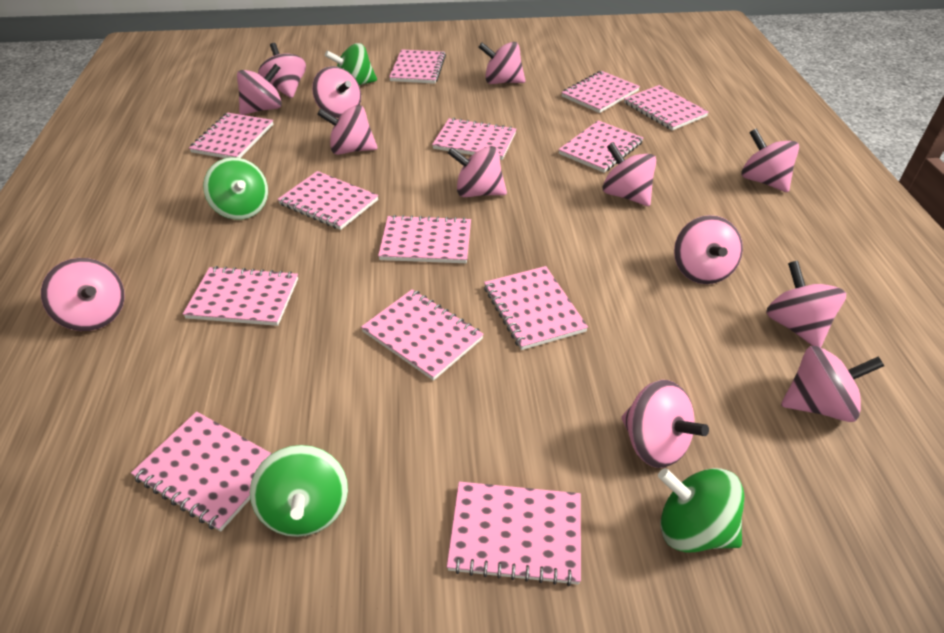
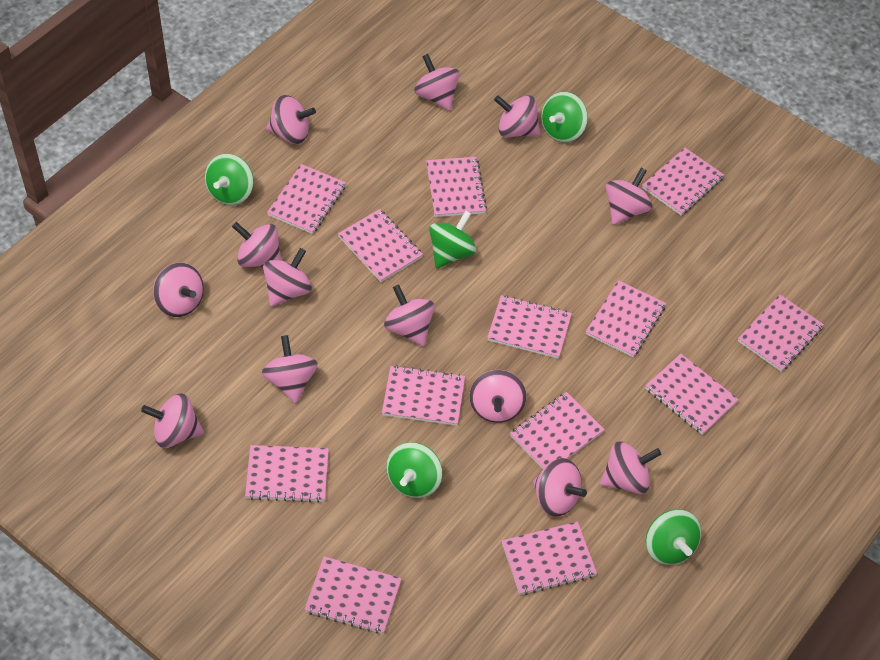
green spinning top: [203,157,268,220] [250,445,348,537] [325,43,377,85] [658,468,744,553] = 4 -> [205,154,254,205] [386,442,442,498] [429,211,476,268] [541,92,588,143] [646,509,701,565] = 5

